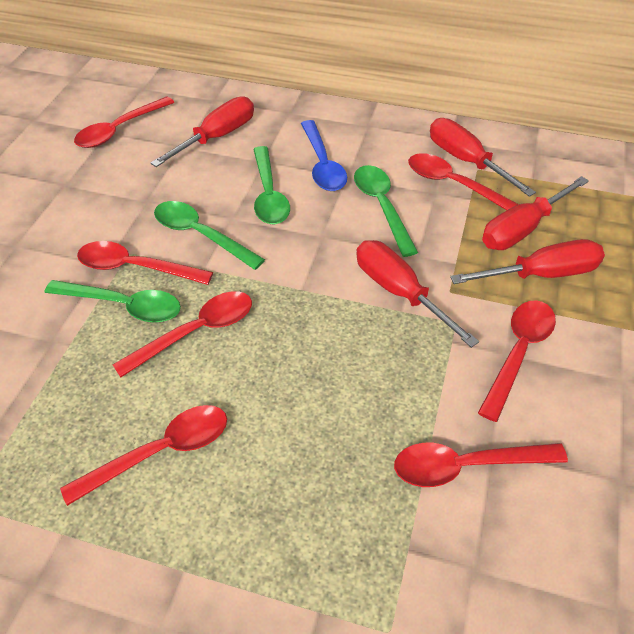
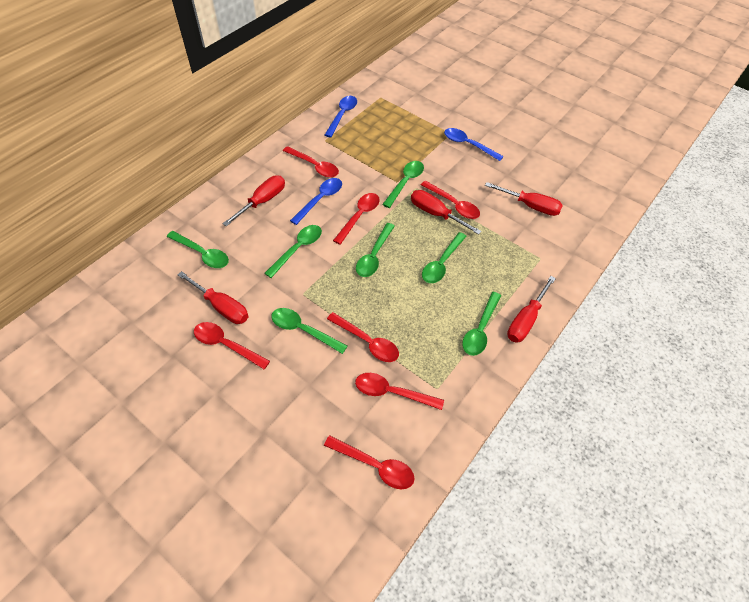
blue spoon: [301,120,347,191] = 1 -> [290,178,342,225] [325,96,357,138] [444,128,504,161] = 3
green spoon: [45,280,181,323] [154,201,265,270] [253,146,290,224] [354,165,418,257] = 4 -> [167,231,229,268] [264,225,322,278] [271,308,347,354] [356,223,395,277] [382,161,424,208] [422,232,467,283] [462,292,501,356] = 7

